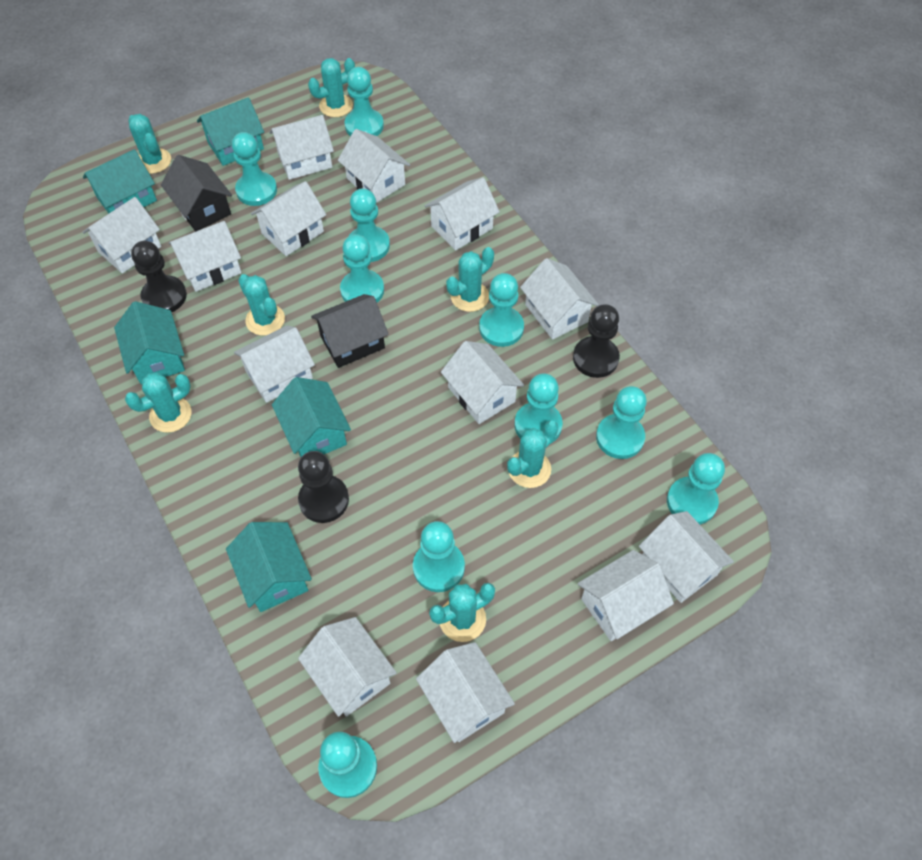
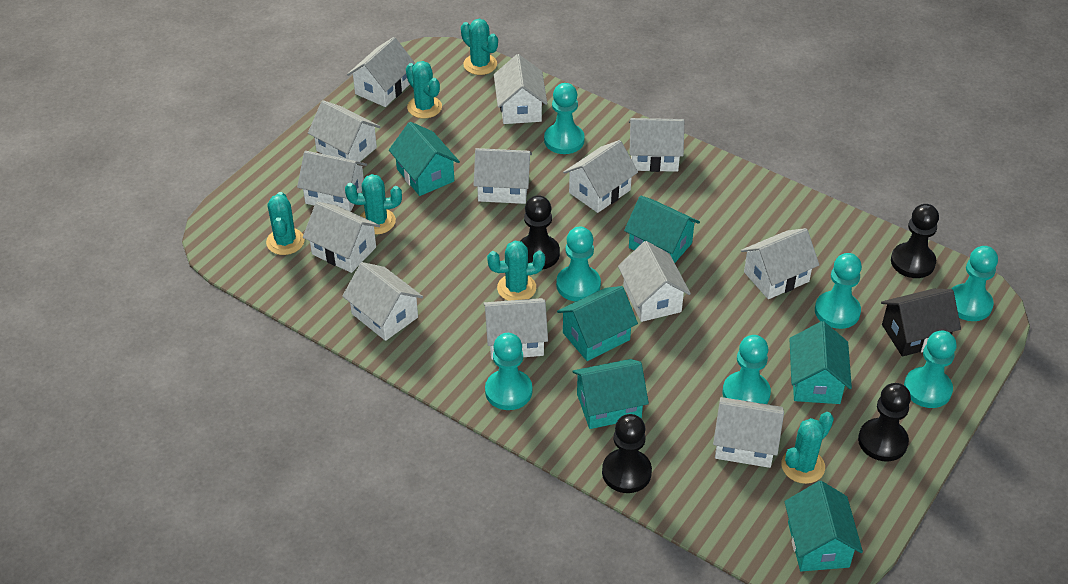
black house: [161,155,232,232] [311,294,389,368] = 2 -> [881,289,961,357] = 1
black pawn: [131,241,187,312] [298,451,349,523] [573,304,620,378] = 3 -> [520,195,560,269] [602,414,652,493] [858,383,911,461] [891,204,939,278] = 4
turquoise cactus: [125,373,192,433] [128,114,171,174] [238,274,285,336] [308,58,355,117] [429,583,495,642] [446,247,494,312] [507,421,558,488] = 7 -> [266,192,305,255] [345,174,402,235] [406,61,442,118] [461,19,498,75] [487,241,545,301] [781,412,834,484] = 6
turquoise house: [83,149,157,213] [114,301,185,385] [197,97,264,166] [226,522,312,612] [272,377,351,457] = 5 -> [389,122,460,196] [557,286,638,361] [572,359,649,429] [624,196,700,263] [785,481,863,571] [789,321,852,404] = 6
turquoise pawn: [232,132,277,206] [318,732,377,798] [340,234,384,303] [345,67,384,136] [349,188,390,262] [413,521,465,592] [479,273,524,347] [514,373,563,443] [596,386,647,459] [667,453,725,524] = 10 -> [485,333,532,410] [544,83,585,154] [556,227,601,302] [723,335,771,404] [815,253,862,329] [904,330,957,408] [951,246,998,321] = 7

